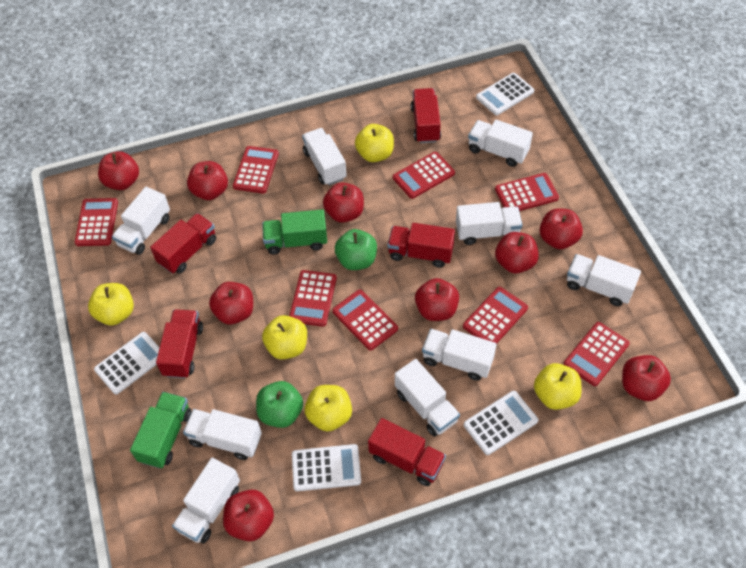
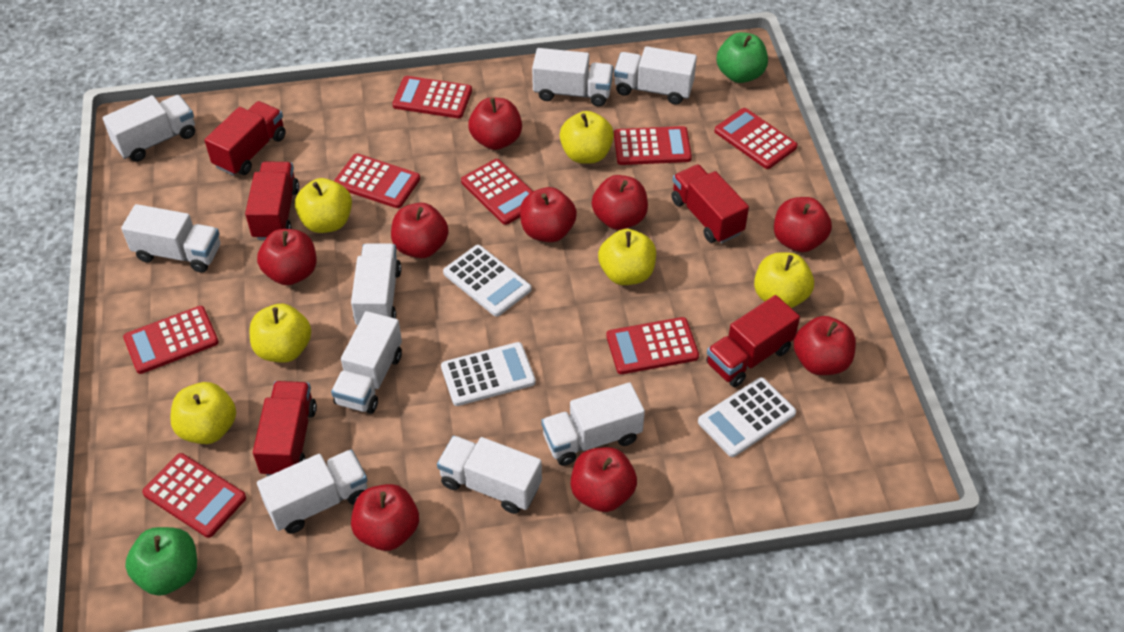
green truck: [130,392,192,468] [262,209,327,254] = 2 -> none = 0
white calculator: [94,332,160,394] [292,444,361,491] [464,391,538,455] [476,73,534,115] = 4 -> [441,342,536,406] [443,245,531,317] [698,377,796,457] = 3
yellow apple: [88,283,134,326] [262,315,307,359] [304,385,352,432] [355,124,394,162] [534,363,582,410] = 5 -> [170,382,236,444] [249,304,311,363] [295,178,352,233] [560,111,614,164] [598,229,656,285] [754,252,814,308] = 6

